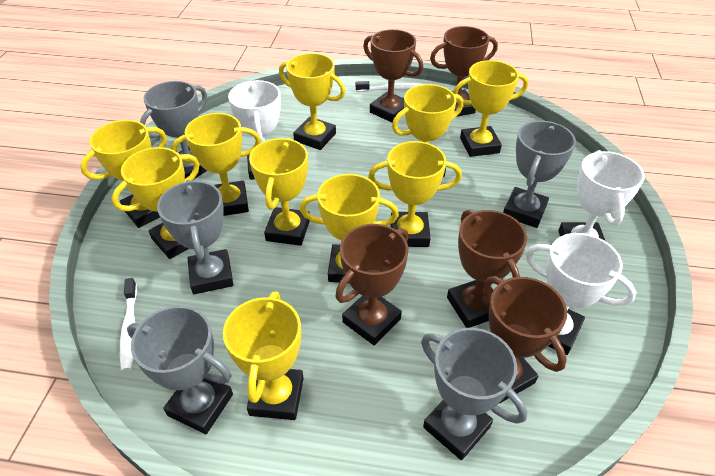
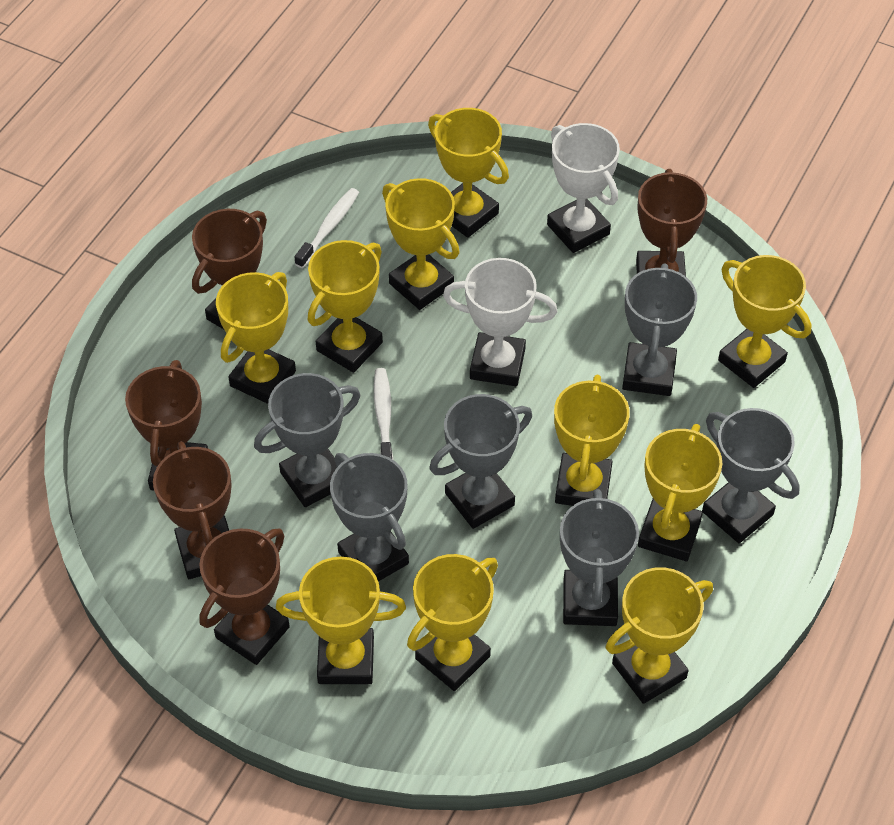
grey trophy: [127,306,233,434] [140,81,207,181] [157,180,234,294] [421,328,527,460] [503,121,576,228] = 5 -> [254,373,360,507] [330,453,409,582] [429,394,532,529] [560,489,639,626] [622,263,697,396] [702,408,800,543] = 6
white trophy: [228,80,281,180] [526,233,636,355] [558,150,645,241] = 3 -> [443,258,557,386] [547,123,620,253] = 2

